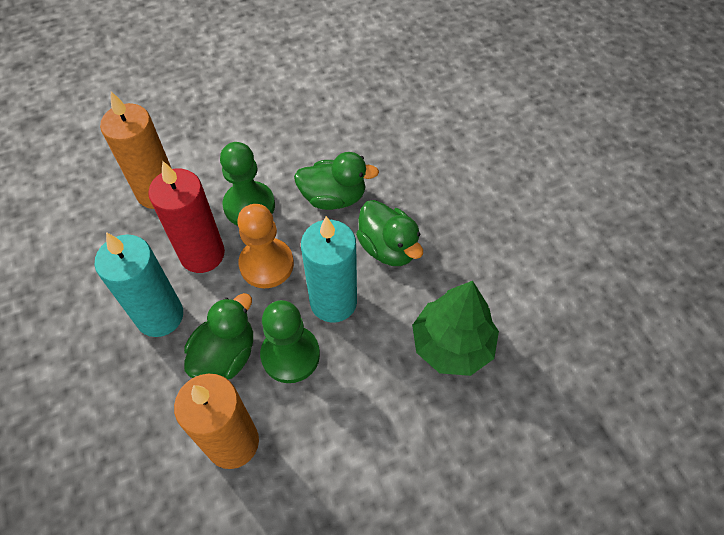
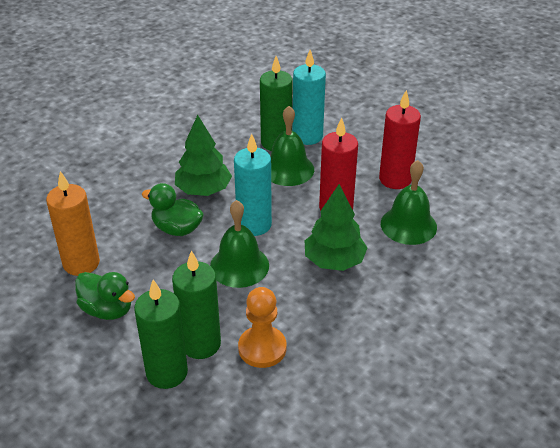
green bell: none = 0 -> [210,200,269,288] [270,106,314,186] [381,160,437,245] = 3
green candle: none = 0 -> [134,280,188,389] [172,250,221,359] [260,56,293,151] = 3
green duck: [184,293,253,380] [294,152,379,210] [356,200,423,266] = 3 -> [75,272,135,320] [142,183,204,236] = 2
green pawn: [220,142,275,226] [260,300,320,383] = 2 -> none = 0
green tree: [412,281,499,376] = 1 -> [175,115,232,196] [305,184,367,271] = 2
orange candle: [100,92,171,209] [174,374,259,469] = 2 -> [46,171,100,276] = 1
red candle: [148,161,225,273] = 1 -> [319,117,358,211] [379,90,421,189] = 2

